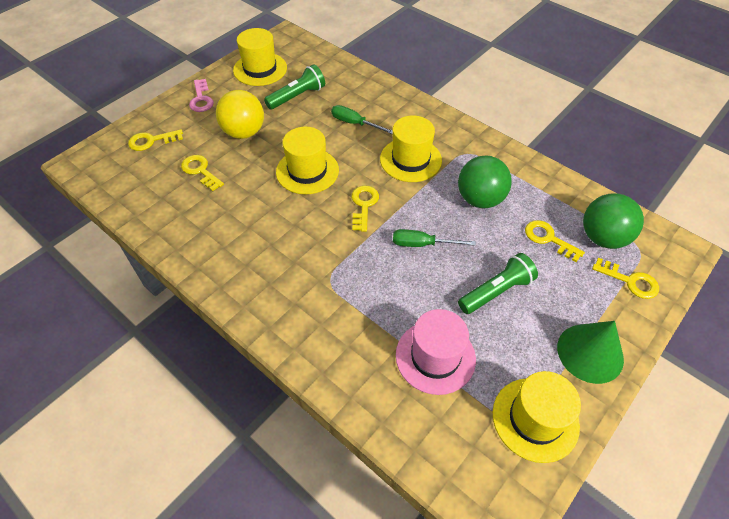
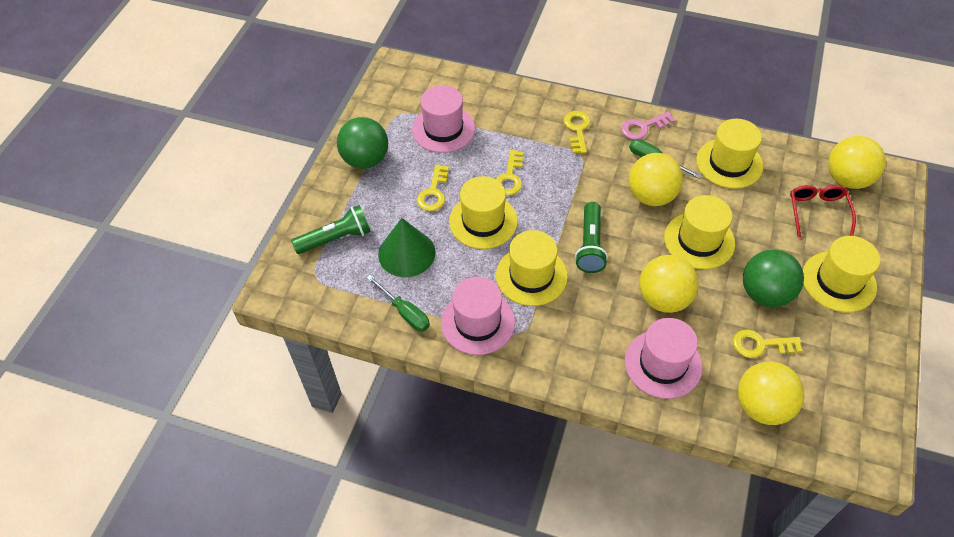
pink hat: [396,309,476,395] = 1 -> [412,85,475,153] [441,277,515,355] [625,318,703,399] = 3
red glasses: none = 0 -> [790,185,856,237] = 1
yellow ball: [216,90,264,139] = 1 -> [629,153,683,206] [639,255,699,313] [738,362,804,425] [828,136,886,189] = 4
yellow hat: [233,28,287,86] [276,127,339,194] [380,116,442,182] [493,371,581,463] = 4 -> [449,176,518,249] [496,230,568,306] [664,195,735,269] [696,119,763,189] [803,236,880,312] = 5
yellow key: [128,129,183,151] [181,155,224,191] [351,185,379,232] [525,220,585,262] [592,258,659,299] = 5 -> [417,164,449,211] [496,150,524,196] [564,111,590,154] [733,330,802,358] = 4

